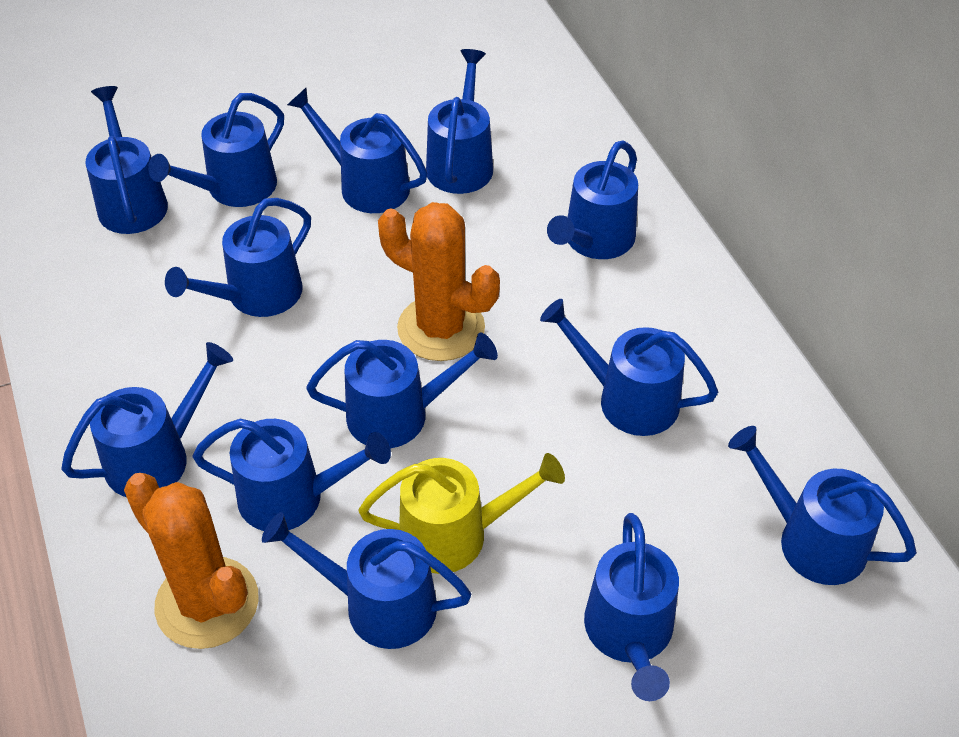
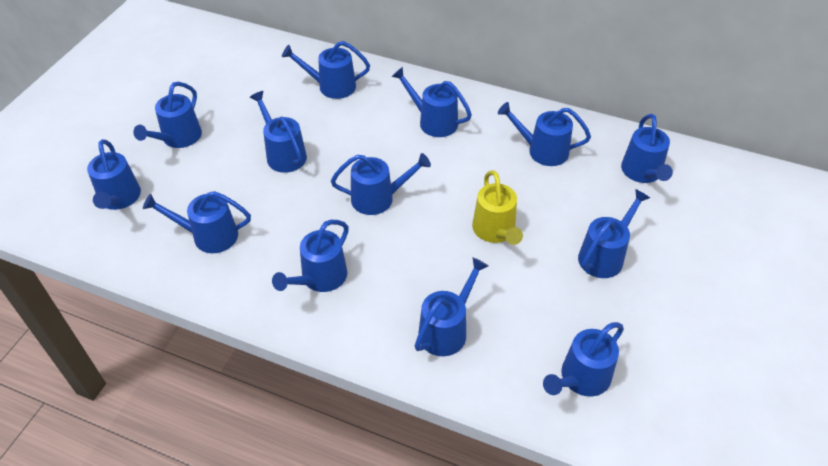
orange cactus: [124,473,259,649] [378,202,500,361] = 2 -> none = 0

